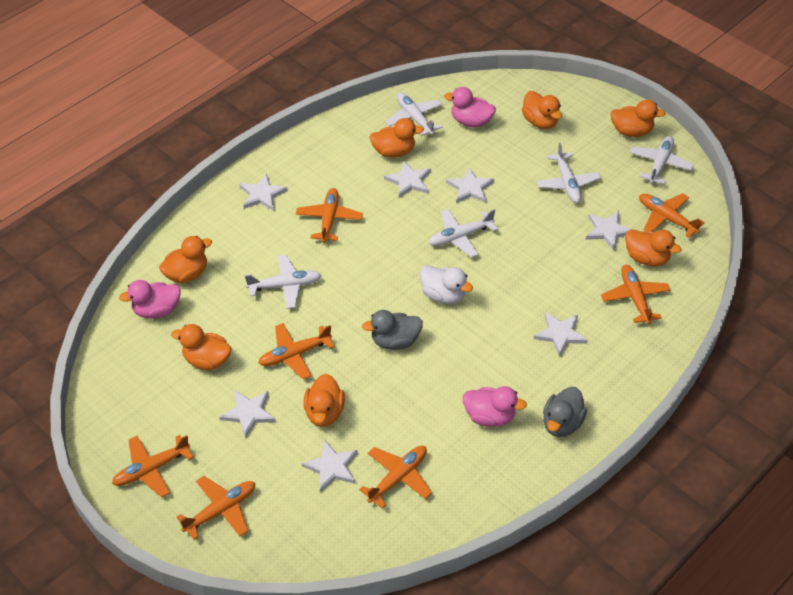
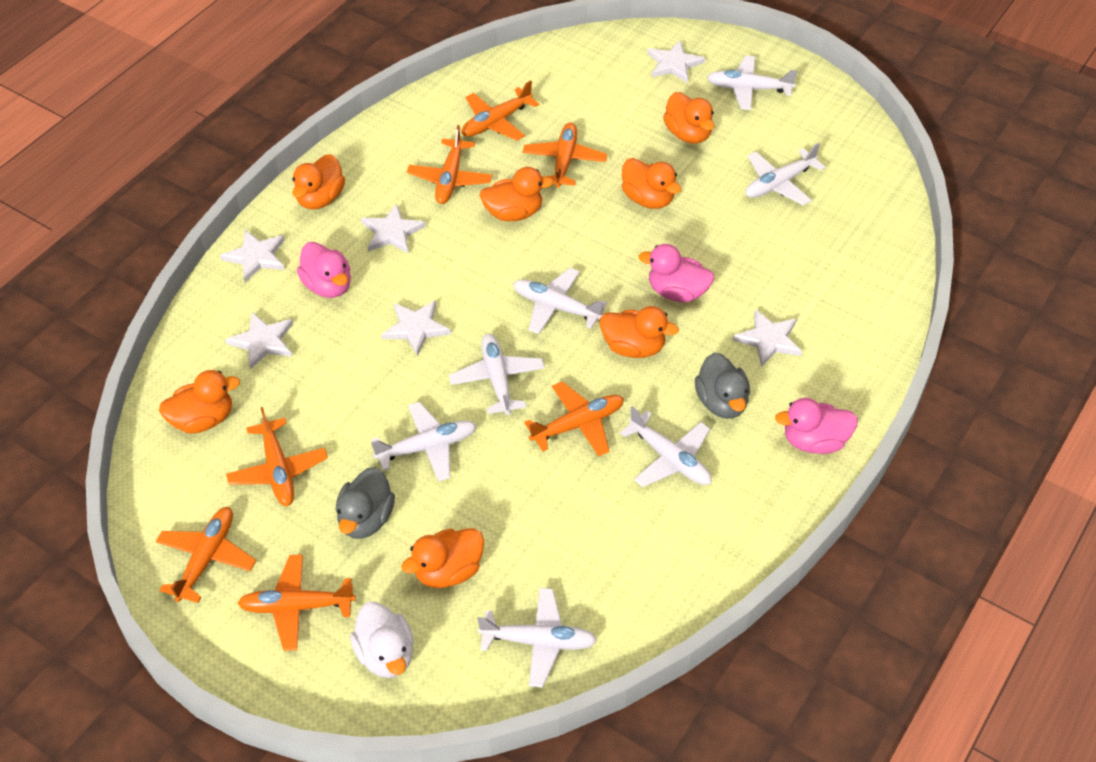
white plane: [245,255,322,309] [385,92,443,136] [429,209,498,258] [536,142,601,203] [629,136,694,184] = 5 -> [371,402,477,482] [449,333,545,415] [477,588,597,687] [513,268,607,334] [620,406,711,487] [707,55,798,110] [745,143,826,206] = 7
white star: [220,390,276,438] [239,174,288,211] [301,440,358,492] [384,161,431,198] [446,167,494,203] [534,312,588,356] [586,211,631,251] = 7 -> [220,230,285,282] [225,312,293,370] [361,203,426,254] [381,300,451,356] [647,41,705,83] [733,309,802,367] = 6

